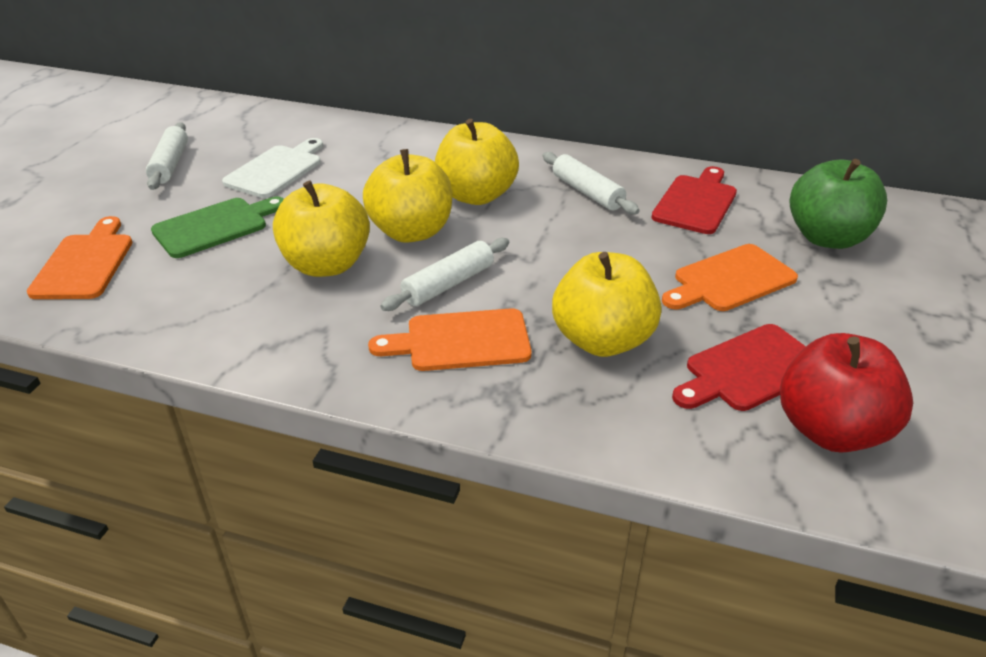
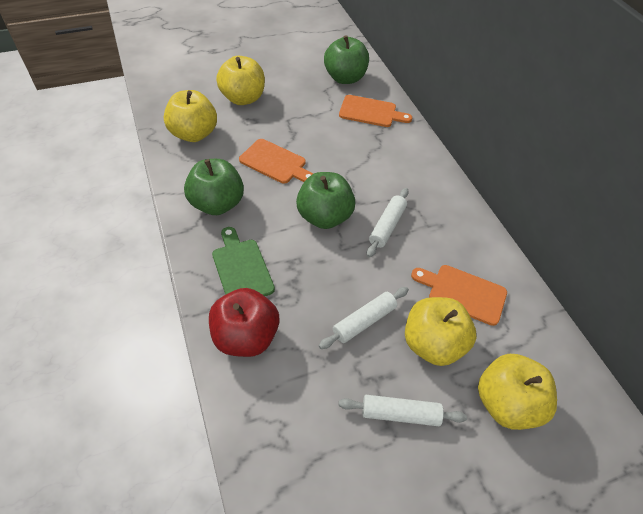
green apple: [790,159,887,249] = 1 -> [184,159,244,215] [296,172,355,229] [324,35,369,84] = 3
red cutting board: [651,166,737,234] [672,324,806,411] = 2 -> none = 0
white cutting board: [222,138,323,198] = 1 -> none = 0

